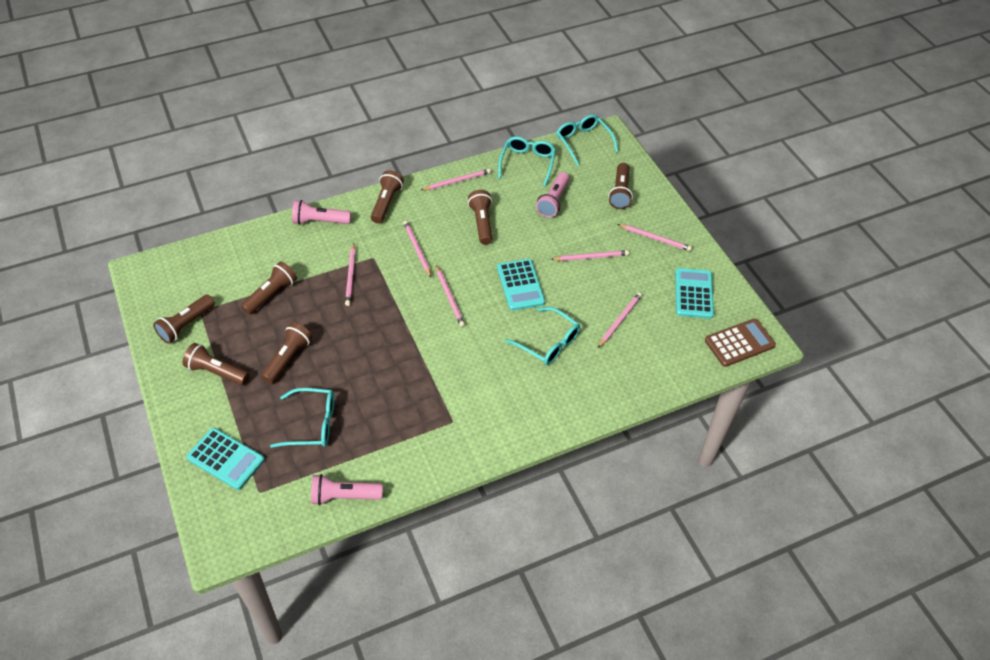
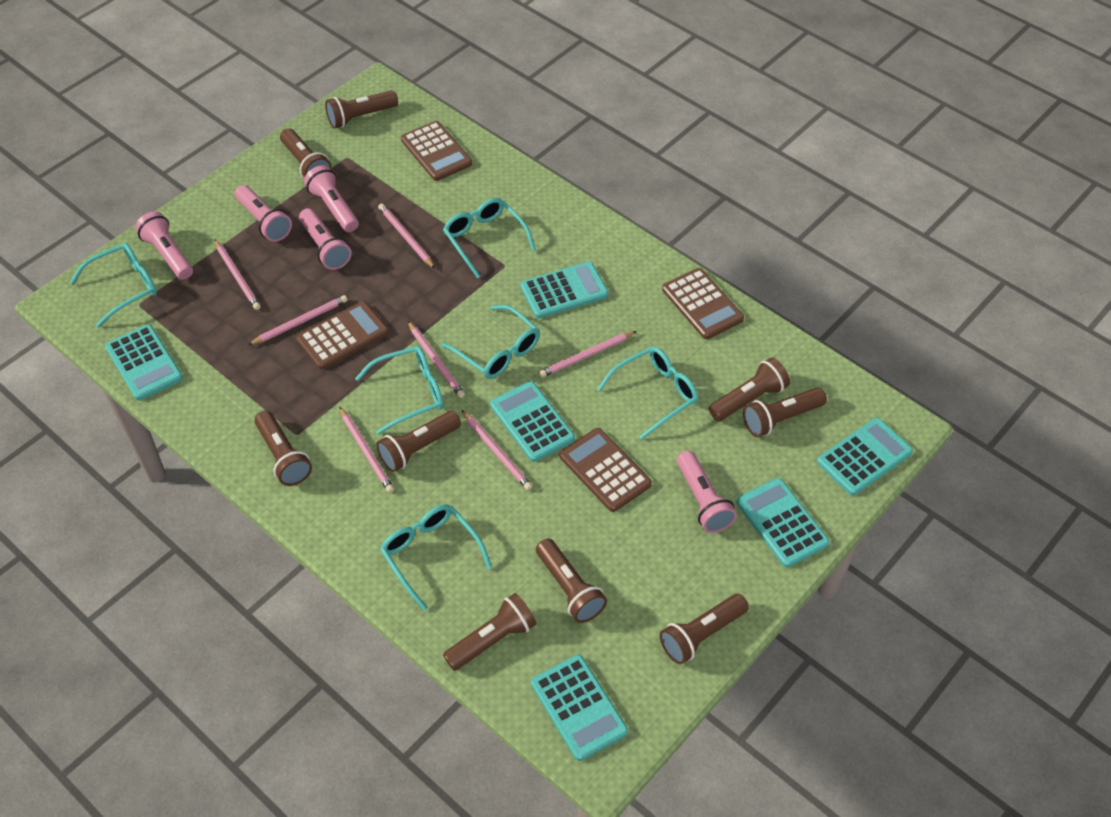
brown calculator: [705,319,776,367] = 1 -> [297,301,388,370] [401,121,472,181] [560,428,652,512] [662,268,744,339] = 4
brown flashlight: [153,294,215,343] [183,343,249,385] [241,261,297,315] [261,323,313,384] [371,170,404,223] [468,190,492,245] [608,163,633,209] = 7 -> [254,411,312,486] [280,128,332,178] [325,90,398,129] [376,411,461,472] [443,593,536,671] [536,539,607,623] [659,594,749,664] [709,357,790,421] [743,387,827,437] = 9
pink flashlight: [292,200,351,225] [311,474,383,505] [536,172,569,217] = 3 -> [135,211,193,280] [235,185,292,242] [299,208,352,270] [304,165,359,232] [677,451,737,533] = 5
turquoise calculator: [186,428,265,490] [497,259,545,311] [675,268,714,319] = 3 -> [105,324,183,400] [490,381,575,462] [520,262,608,318] [531,655,628,761] [737,478,829,567] [817,418,913,496] = 6
turquoise glasses: [270,388,335,448] [498,136,556,187] [505,307,580,365] [557,114,618,166] = 4 -> [70,243,157,327] [355,346,444,435] [380,504,492,611] [441,305,540,379] [443,198,536,279] [597,347,698,439] = 6

